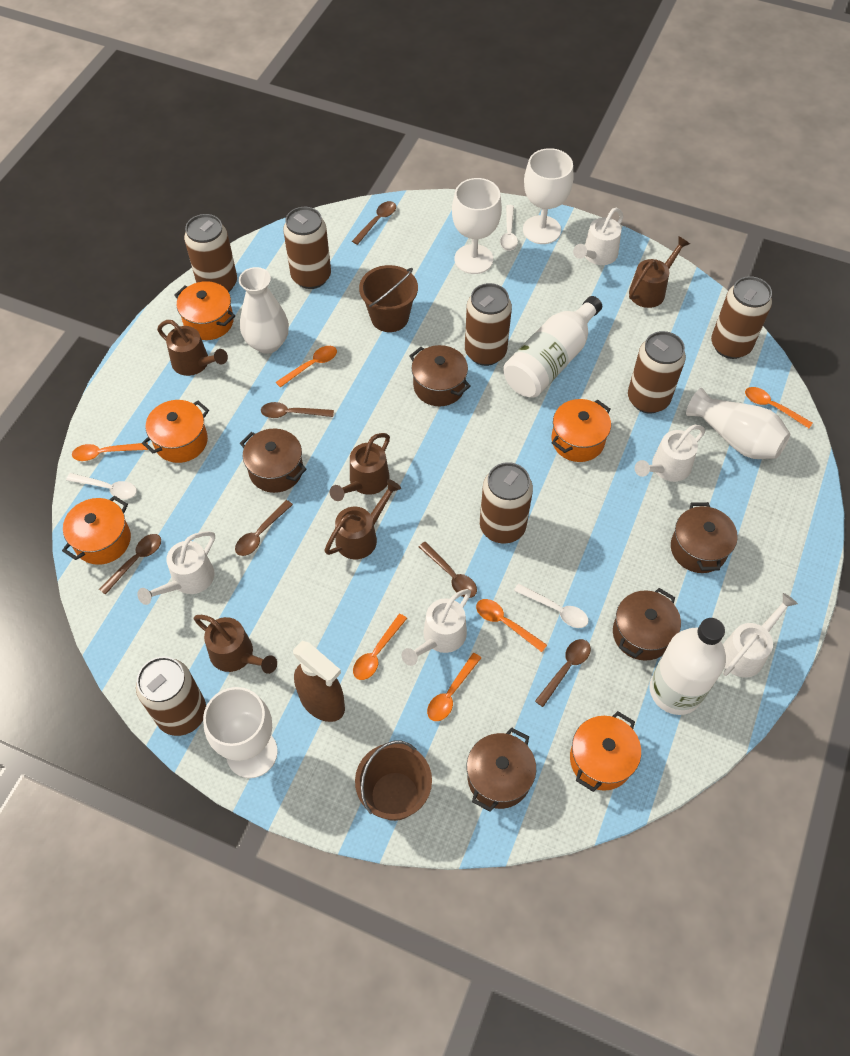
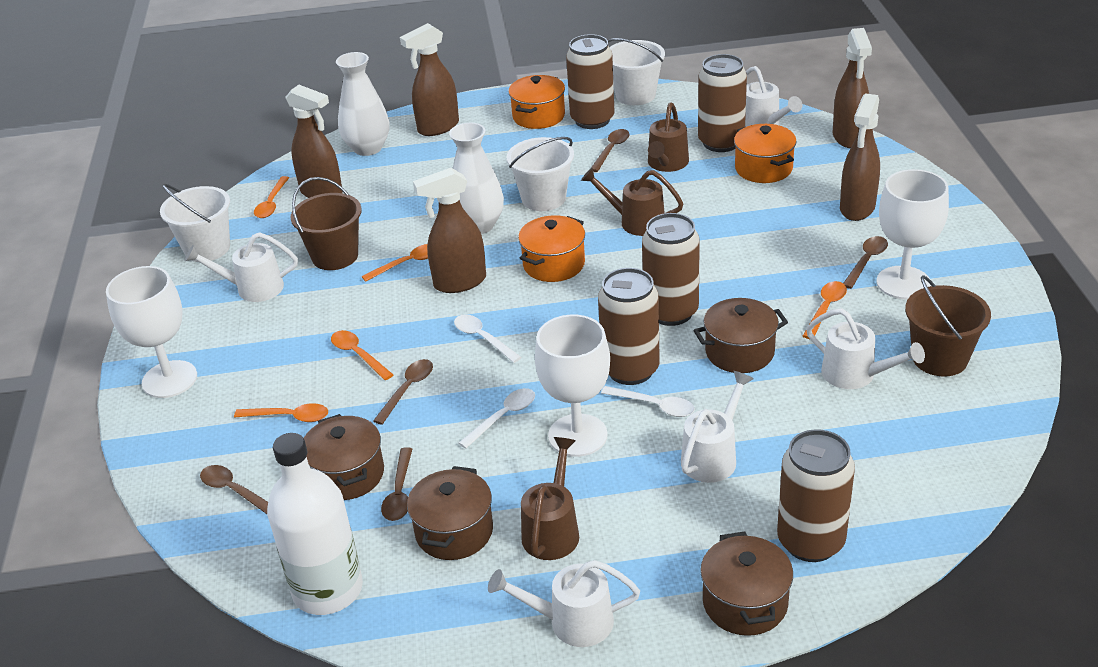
brown can: [136,657,206,736] [184,214,237,292] [283,207,331,289] [465,283,512,366] [480,462,533,544] [628,331,686,413] [711,276,772,359] = 7 -> [566,34,615,129] [598,268,660,385] [642,213,700,326] [698,54,747,152] [777,429,855,562] = 5
brown pot: [240,429,307,493] [409,345,471,406] [467,727,536,812] [613,588,681,661] [671,502,738,573] = 5 -> [304,414,384,500] [407,466,493,560] [694,298,788,373] [700,531,793,636] = 4
brown spoon: [99,534,161,595] [235,500,293,556] [261,402,334,418] [352,201,396,245] [419,542,477,598] [535,639,591,707] = 6 -> [200,465,268,514] [373,359,433,425] [381,447,412,521] [591,129,629,172] [843,236,888,289] = 5
brown spray bottle: [293,641,345,722] = 1 -> [285,85,343,198] [400,23,459,136] [413,168,486,293] [833,28,872,148] [840,93,880,221] = 5
brown watering can: [157,320,228,376] [194,615,277,674] [324,479,401,559] [330,433,390,501] [629,236,690,308] = 5 -> [521,437,579,560] [581,168,684,236] [648,102,689,172] = 3
orange pot: [62,496,131,565] [142,400,209,463] [174,281,235,340] [552,399,611,462] [570,711,641,792] = 5 -> [508,75,565,129] [518,215,585,282] [734,124,797,183] = 3
orange spoon: [72,443,148,461] [276,346,337,388] [353,614,407,680] [427,653,481,721] [476,599,547,652] [745,387,812,428] = 6 -> [234,403,328,422] [254,176,289,218] [331,330,393,380] [361,244,428,282] [803,281,847,339] = 5
white bottle: [503,296,602,398] [649,618,726,715] = 2 -> [267,433,363,615] = 1
white bucket: none = 0 -> [160,184,230,262] [507,137,574,211] [608,38,665,105] = 3

